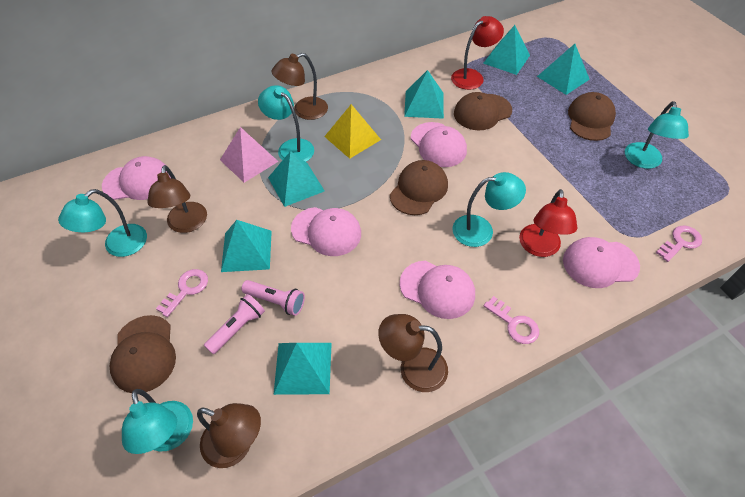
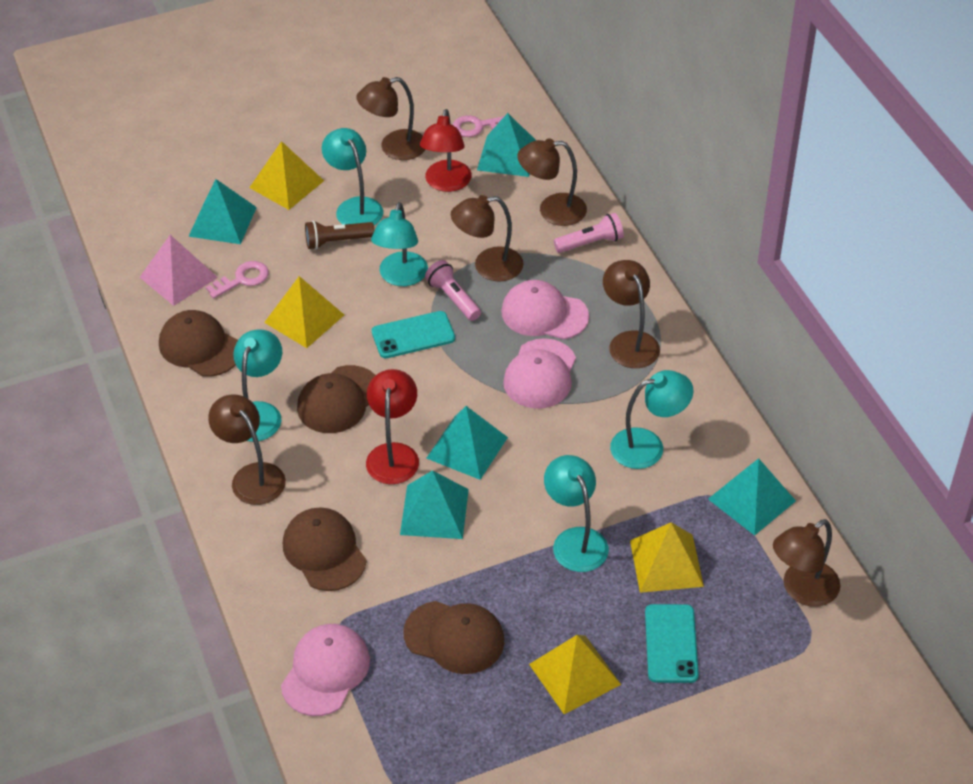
brown flashlight: none = 0 -> [305,221,375,249] = 1
brown lamp: [147,165,207,233] [197,403,261,468] [271,53,328,120] [378,314,448,392] = 4 -> [208,395,286,505] [356,77,425,160] [451,195,524,282] [517,138,587,226] [603,260,660,368] [773,519,840,607] = 6
pink cap: [102,156,171,200] [291,207,361,256] [400,261,475,319] [411,122,467,167] [563,237,640,288] = 5 -> [281,624,370,716] [501,280,589,339] [503,338,576,409] = 3
pink key: [156,269,208,317] [484,296,539,344] [656,226,702,262] = 3 -> [205,261,269,299] [453,115,511,137] = 2
turquoise phone: none = 0 -> [372,311,455,358] [645,604,699,683] = 2
turquoise pyramid: [221,220,272,272] [268,151,325,207] [273,343,332,395] [404,70,444,119] [483,25,530,75] [537,44,590,95] = 6 -> [188,179,257,244] [400,470,469,539] [427,406,508,480] [477,113,536,177] [708,458,796,536] = 5
yellow pyramid: [324,104,381,159] = 1 -> [249,141,324,210] [264,276,344,348] [529,635,621,714] [630,522,704,593] = 4

